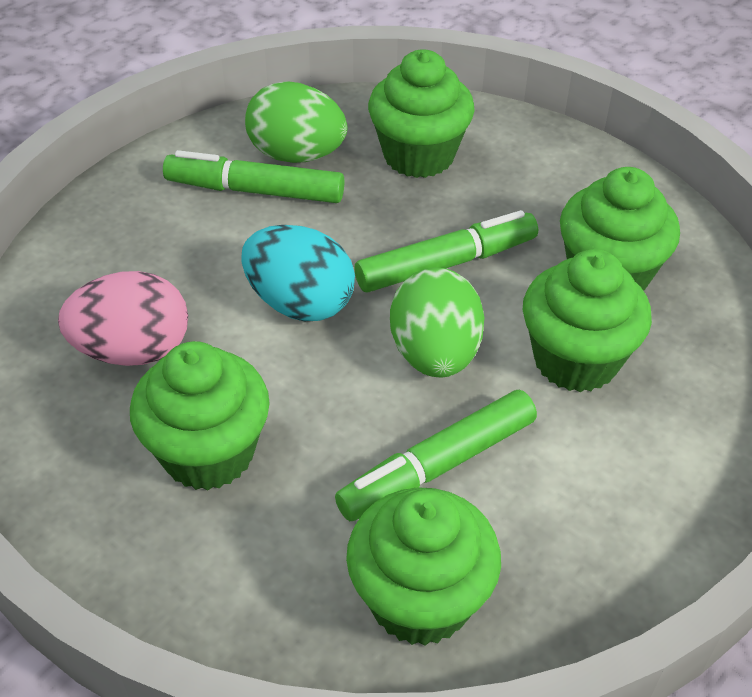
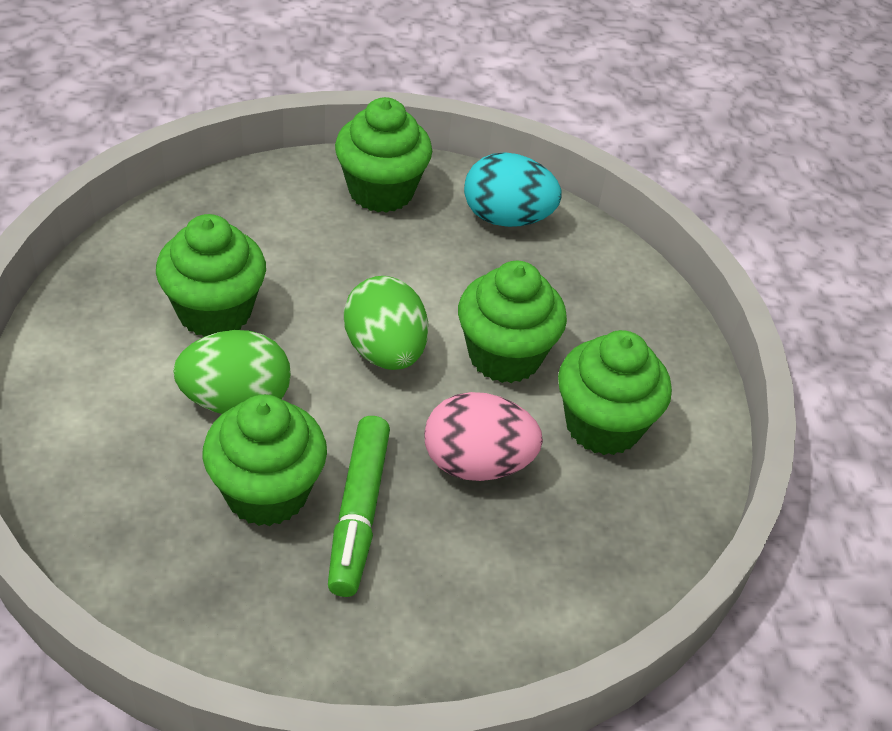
green marker: [163,150,344,203] [335,390,537,521] [354,210,538,293] = 3 -> [328,416,390,597] = 1

